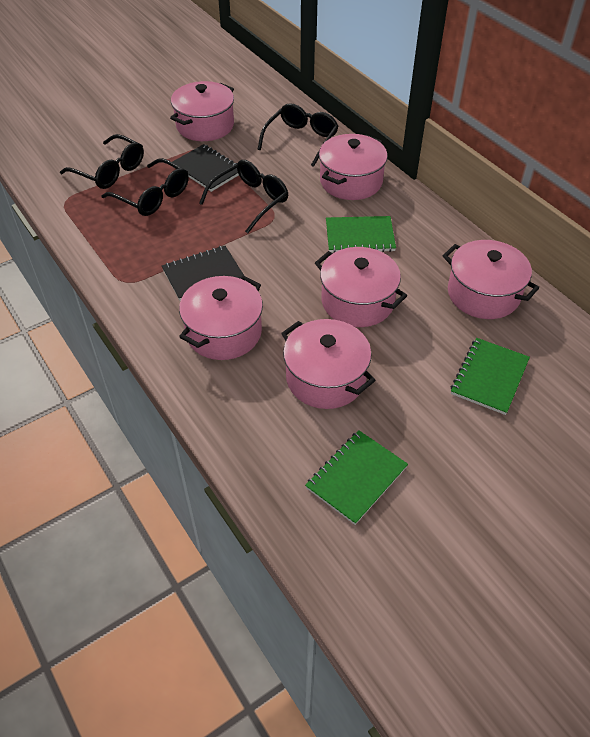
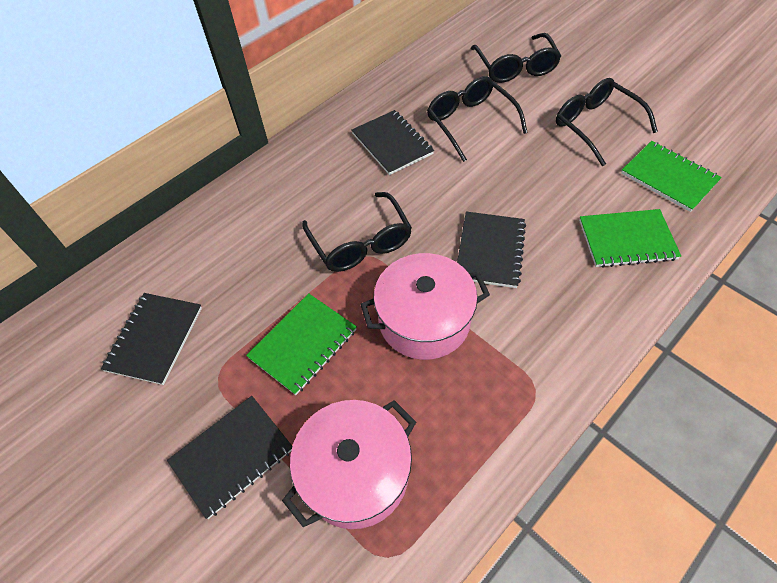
black notebook: [162,246,244,301] [173,144,239,192] = 2 -> [101,293,202,385] [167,396,292,519] [352,110,434,175] [457,211,526,288] = 4
pink pot: [170,81,234,141] [179,276,263,360] [281,319,376,409] [315,247,407,327] [319,134,388,200] [443,240,539,319] = 6 -> [282,400,416,529] [360,253,490,360] = 2

